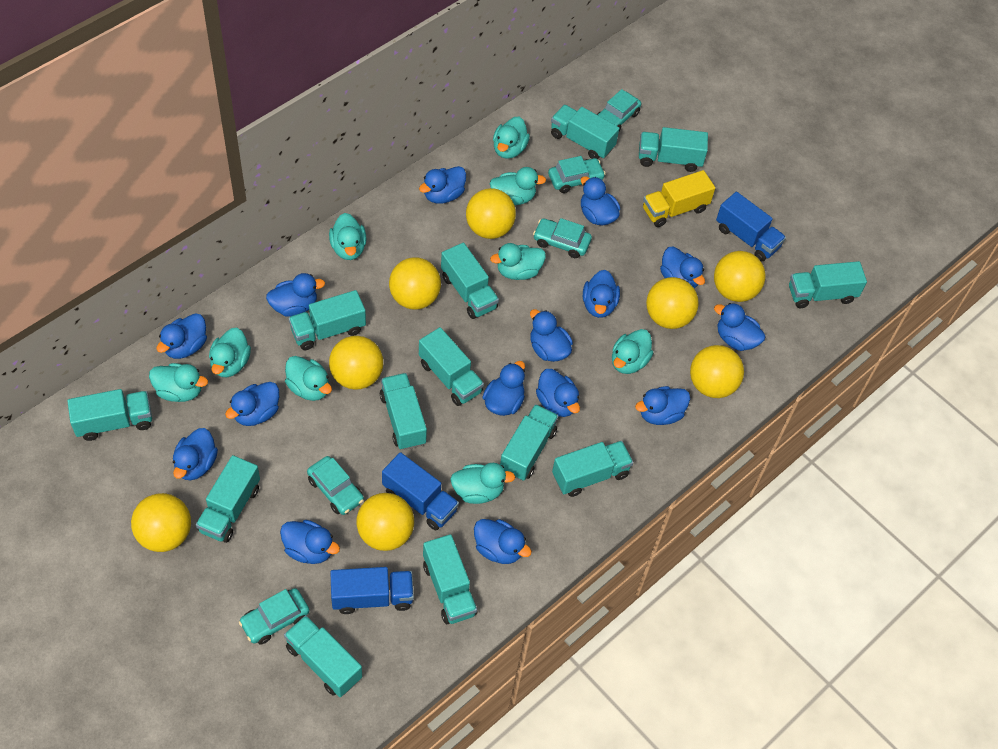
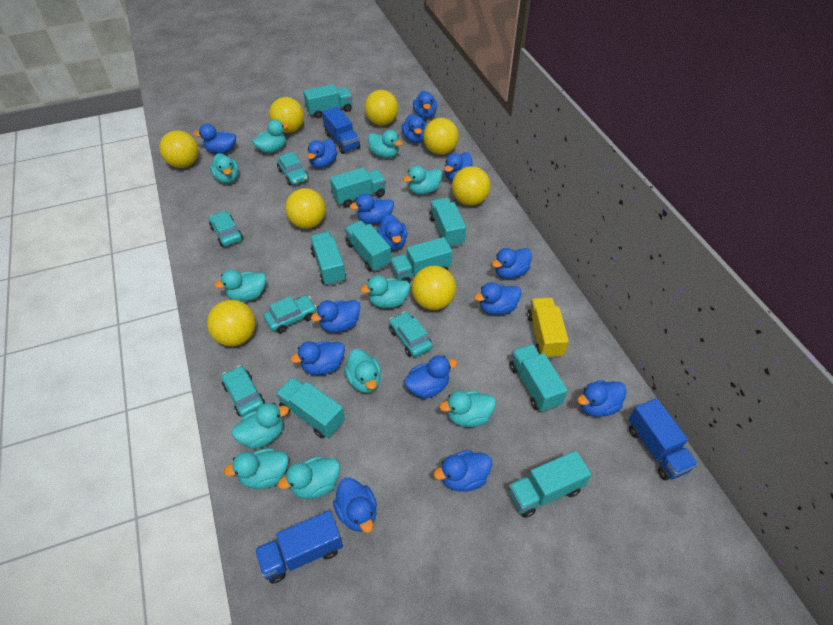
turquoise duck: [149,363,208,402] [209,328,251,377] [285,356,332,401] [329,213,367,260] [450,463,515,504] [489,167,546,205] [490,243,546,280] [493,117,530,159] [612,329,653,374] = 9 -> [210,153,239,184] [214,269,266,302] [224,448,289,489] [232,403,289,449] [252,120,289,153] [278,456,340,499] [344,349,381,393] [360,275,410,308] [368,130,403,158] [403,165,442,195] [439,391,496,427] = 11
turquoise truck: [67,389,152,441] [196,455,260,543] [284,615,362,697] [289,290,366,350] [380,373,427,450] [419,327,484,406] [423,534,477,624] [441,243,499,319] [500,404,558,481] [551,105,619,159] [552,441,633,497] [639,127,708,172] [789,261,867,308] = 13 -> [276,377,345,438] [303,84,353,118] [310,232,346,286] [330,168,386,208] [345,221,391,272] [390,237,452,283] [429,198,466,248] [508,451,591,518] [510,344,568,412] = 9

